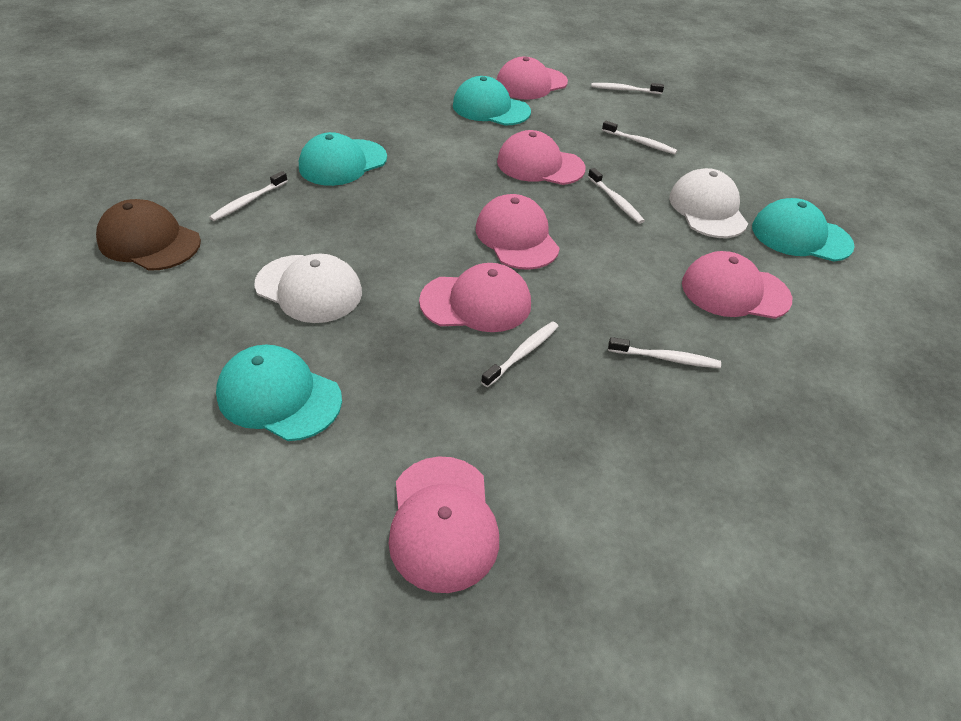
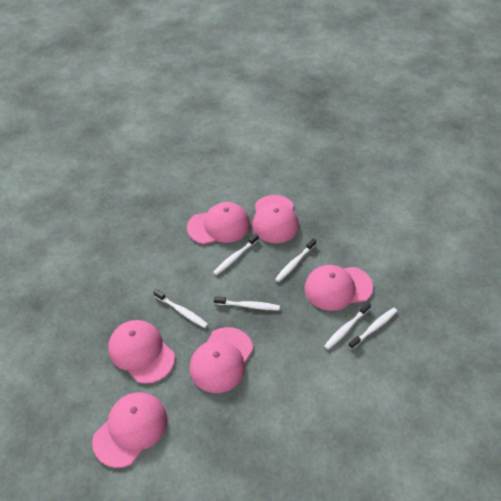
brown cap: [96,199,201,271] = 1 -> none = 0
turquoise cap: [216,345,342,441] [299,132,387,186] [453,76,531,125] [752,198,855,262] = 4 -> none = 0
white cap: [254,254,362,323] [669,168,748,238] = 2 -> none = 0

